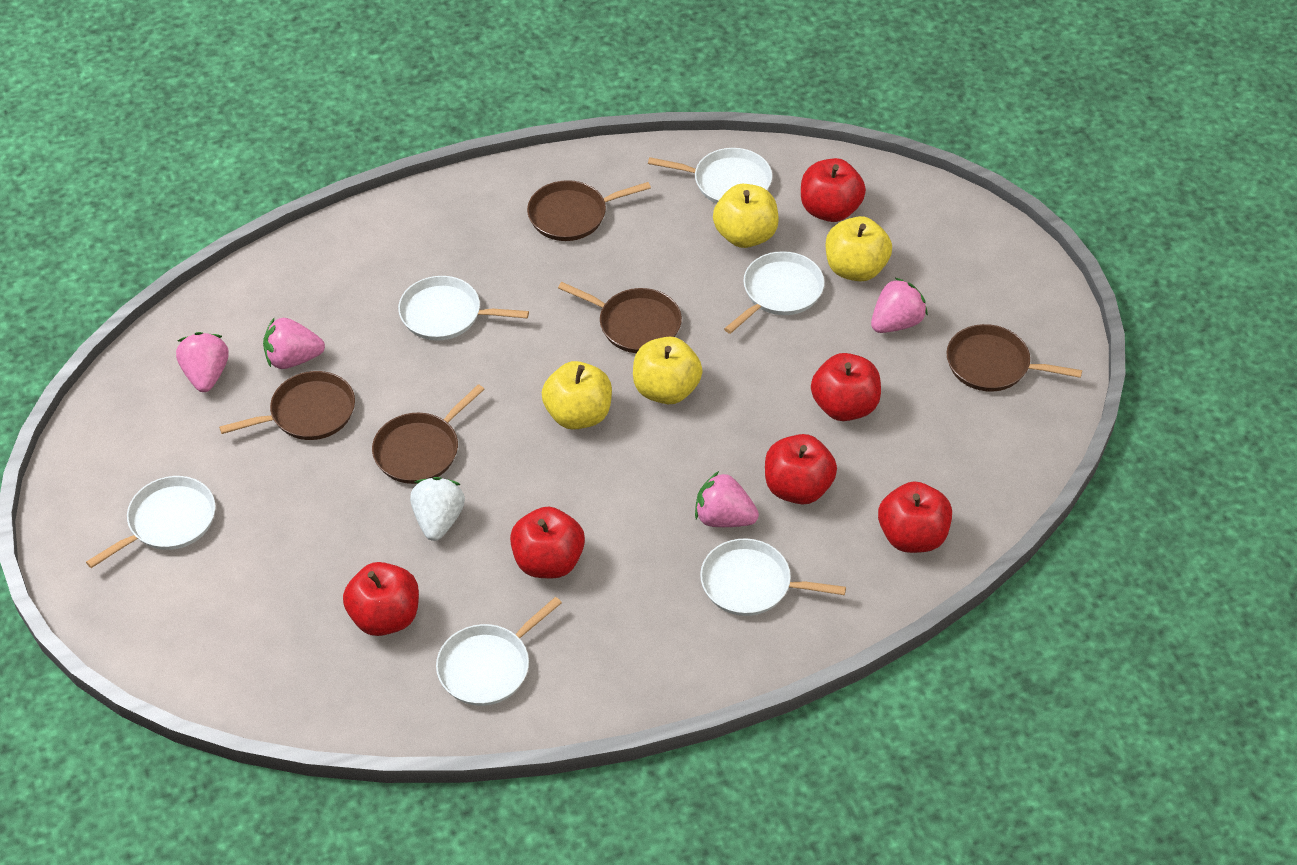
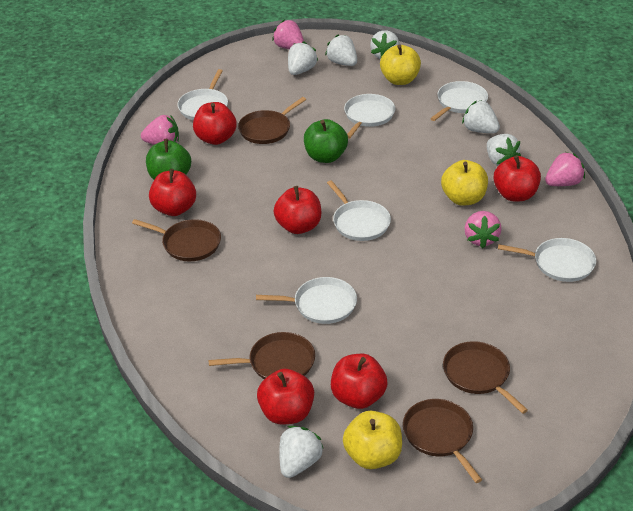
green apple: none = 0 -> [146,139,191,180] [304,119,348,163] = 2
white strawberry: [410,477,465,541] = 1 -> [279,426,324,478] [288,41,318,75] [325,34,357,66] [370,30,400,59] [462,100,500,133] [487,134,521,166] = 6
yellow apple: [542,361,612,430] [633,337,703,404] [713,184,779,248] [826,216,892,281] = 4 -> [343,411,402,469] [380,45,421,85] [441,160,488,206] = 3

